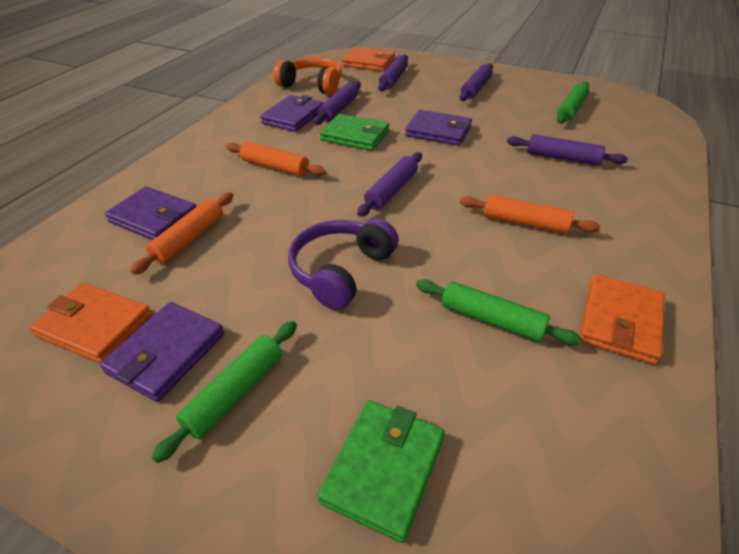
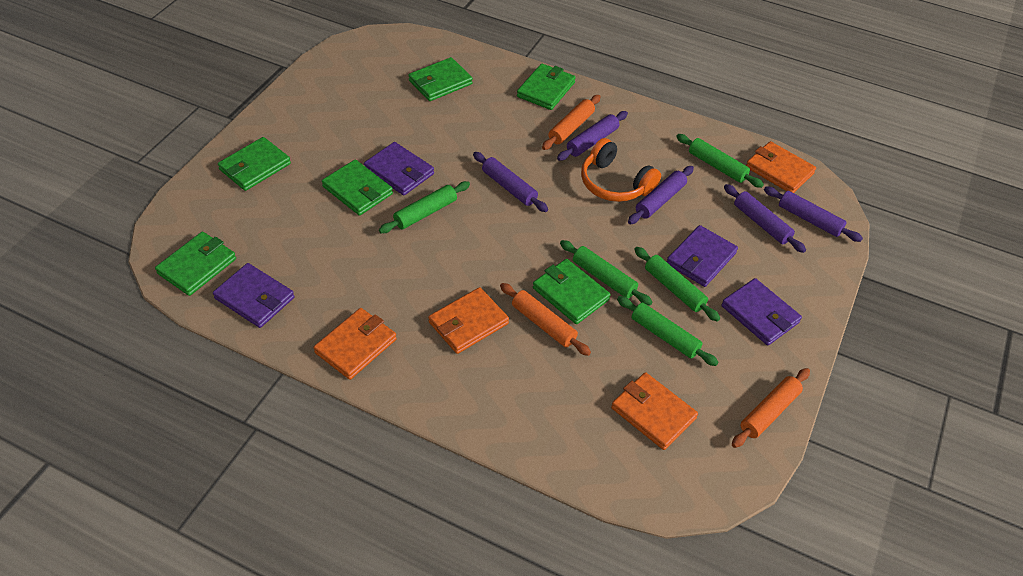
green rolling pin: [152,321,297,463] [416,279,582,345] [557,82,590,124] = 3 -> [379,181,470,233] [560,240,652,306] [617,296,719,366] [634,247,720,322] [676,134,764,188] = 5
green wallet: [317,400,445,543] [320,114,389,151] = 2 -> [155,232,236,296] [218,137,291,191] [322,160,393,216] [408,57,473,101] [517,63,576,110] [533,259,611,324] = 6
orange wallet: [29,283,152,363] [342,47,395,71] [580,274,665,365] = 3 -> [313,308,397,380] [428,287,509,354] [611,372,698,450] [746,141,816,193] = 4
purple headphones: [288,218,399,310] = 1 -> none = 0

